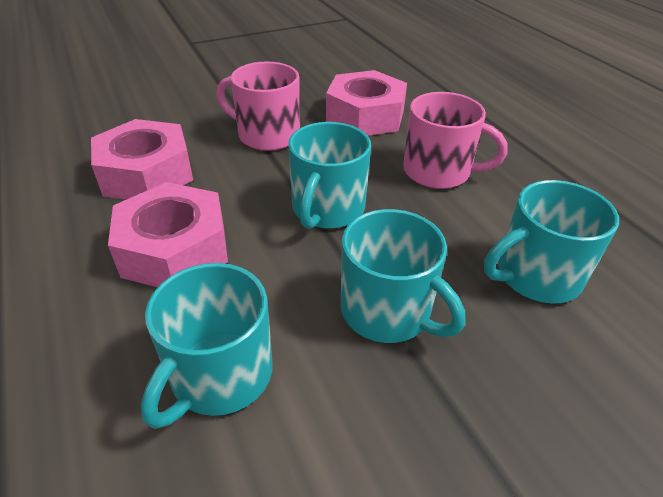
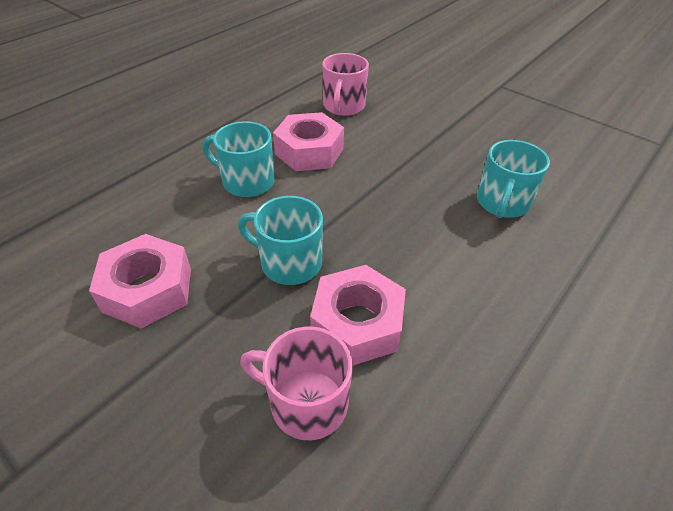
turquoise mug: [141,263,272,429] [288,122,371,229] [341,209,465,343] [484,180,619,304] = 4 -> [203,121,275,197] [238,196,323,285] [477,140,550,218] = 3

